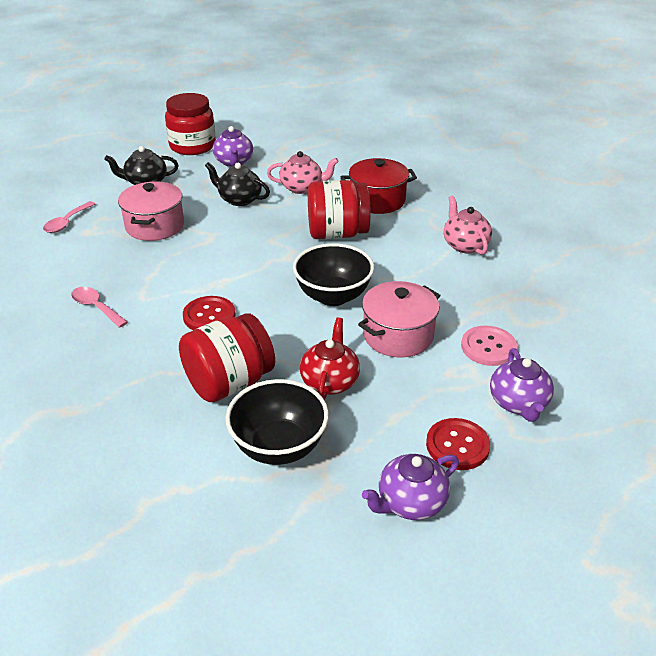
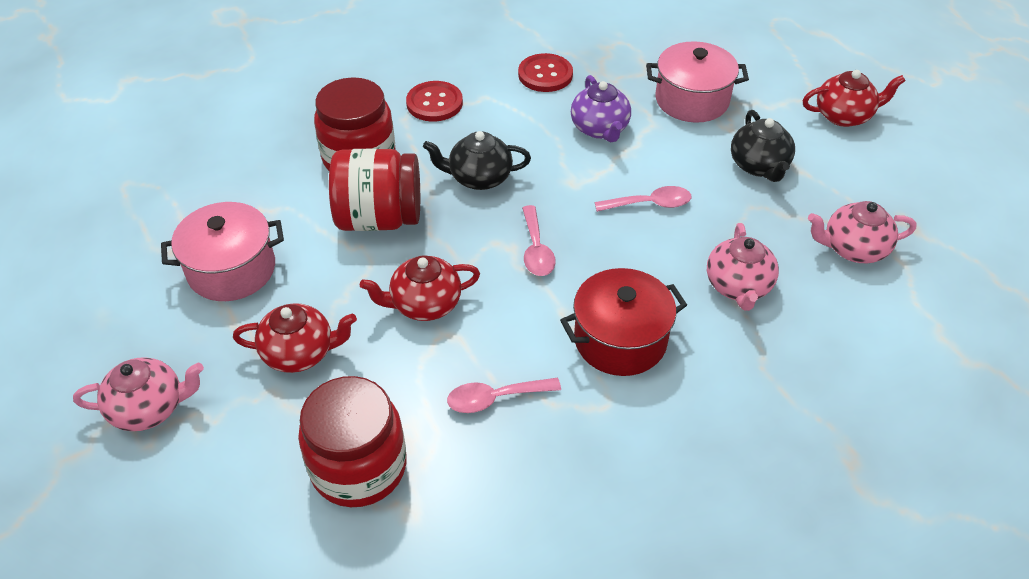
black bowl: [225,379,329,465] [293,243,374,306] = 2 -> none = 0
pink button: [461,326,517,366] = 1 -> none = 0
pink spoon: [43,201,95,233] [71,286,128,328] = 2 -> [447,378,561,413] [522,205,556,276] [595,186,691,212] = 3
pink teapot: [267,151,339,194] [443,196,492,255] = 2 -> [73,357,204,431] [707,223,779,311] [808,201,917,263] = 3
purple teapot: [213,126,253,167] [362,454,459,520] [490,348,554,422] = 3 -> [571,75,631,142] = 1
red teapot: [300,317,360,400] = 1 -> [233,303,357,373] [360,255,480,321] [803,70,906,127] = 3

